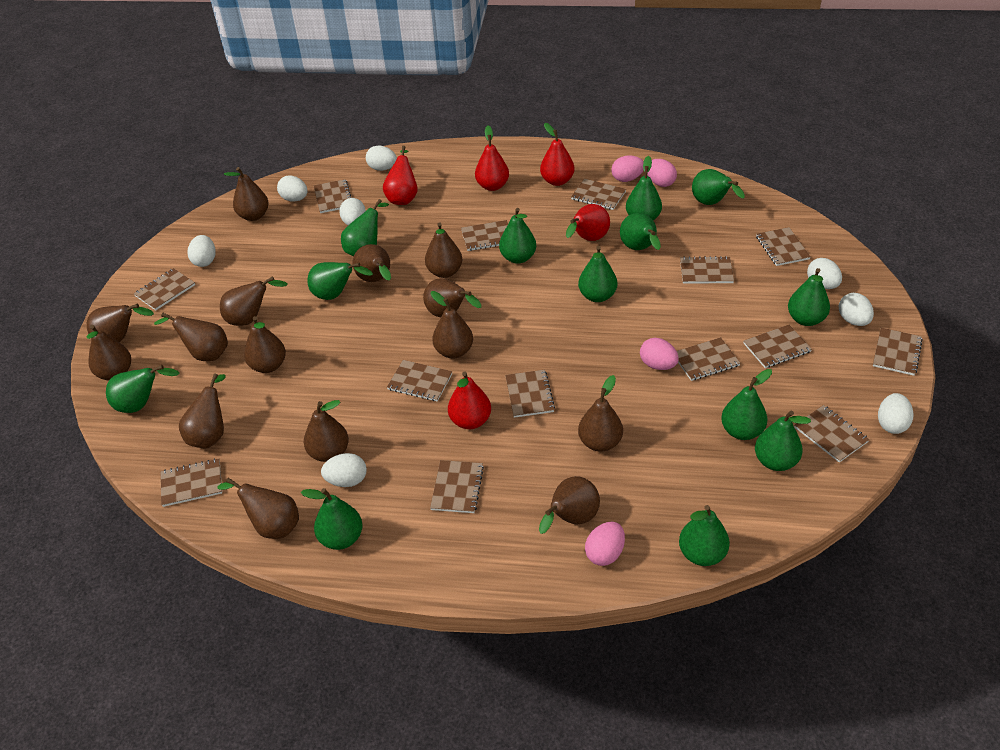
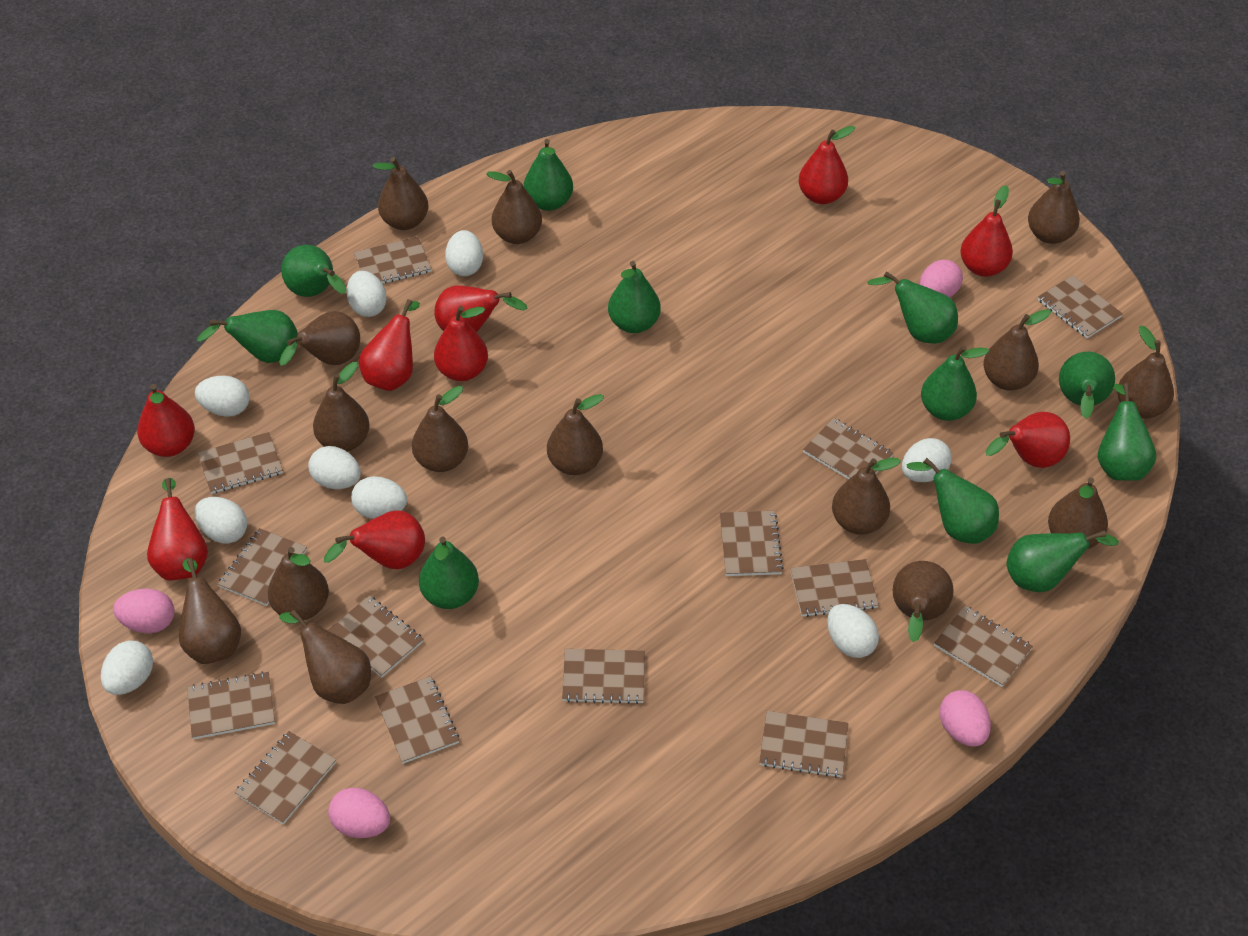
green pear: [106,365,180,413] [301,488,363,550] [307,262,373,300] [341,199,389,256] [499,208,536,264] [578,246,617,302] [620,213,661,250] [626,156,662,220] [679,505,730,566] [692,169,745,205] [721,369,772,440] [755,411,811,471] [788,268,830,326] = 13 -> [197,310,298,363] [281,245,347,297] [419,536,479,609] [524,139,573,211] [608,261,661,333] [867,271,958,344] [906,458,999,544] [921,346,989,421] [1006,530,1119,592] [1059,352,1115,419] [1098,383,1156,481] = 11
red pear: [383,146,418,205] [448,372,491,429] [475,126,509,191] [540,123,575,186] [566,204,610,241] = 5 -> [137,384,195,457] [147,478,208,581] [324,511,425,569] [359,299,420,391] [434,285,528,332] [434,306,488,381] [799,126,855,204] [960,185,1013,277] [986,412,1070,468] = 9
white egg: [187,235,216,267] [277,175,308,202] [321,453,367,487] [339,198,366,225] [366,145,397,171] [807,258,842,289] [839,293,874,326] [878,393,914,434] = 8 -> [101,641,153,695] [194,497,247,544] [195,376,250,417] [308,446,361,489] [346,271,387,317] [351,476,407,519] [445,230,483,276] [827,604,879,658] [902,438,952,482] = 9

